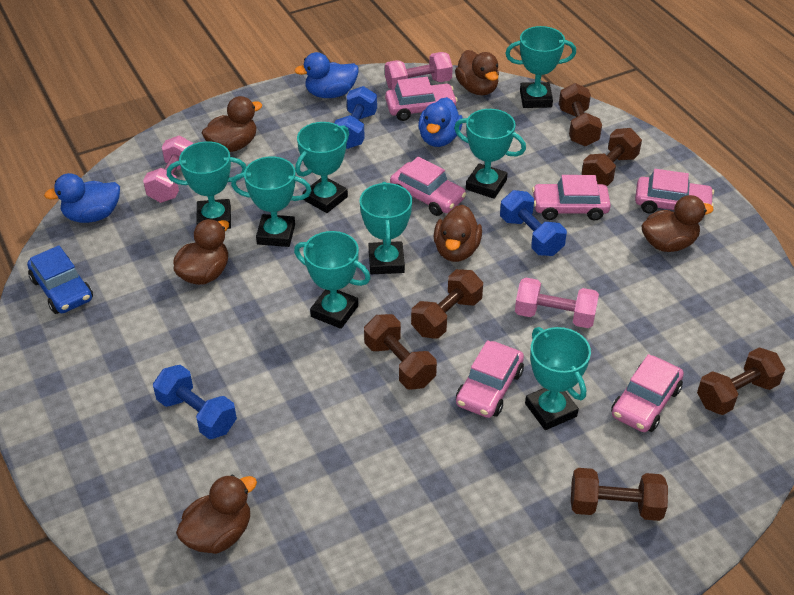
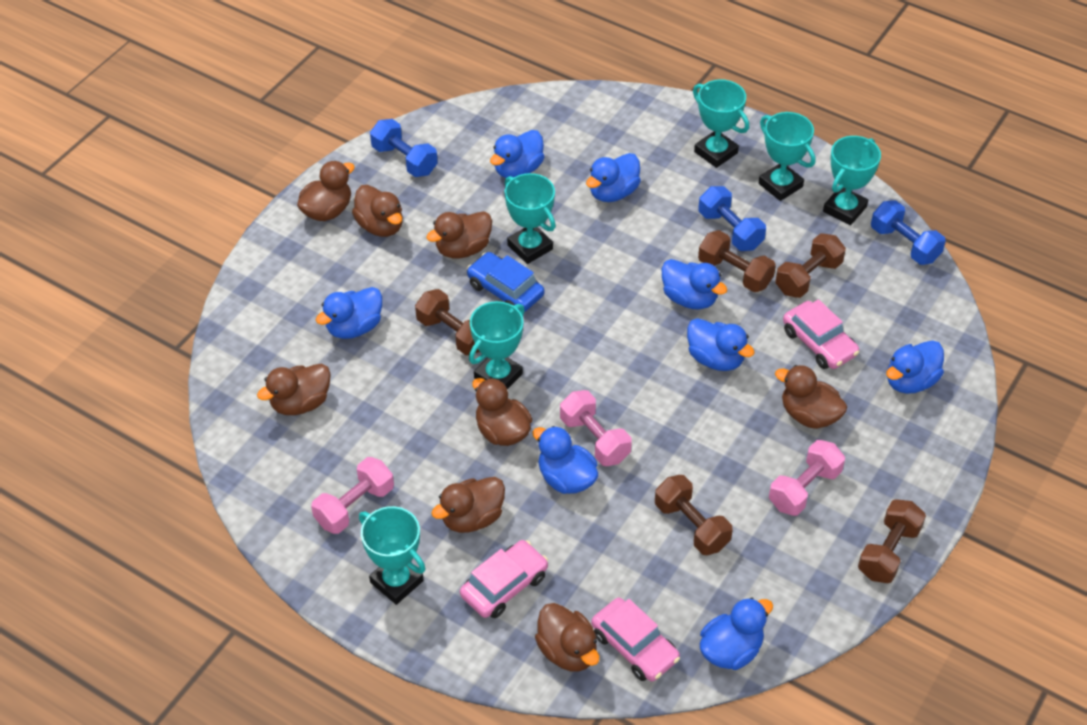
blue duck: [44,173,120,223] [295,52,358,98] [418,97,463,147] = 3 -> [316,287,382,339] [490,130,544,178] [532,426,598,494] [586,153,641,202] [662,259,727,309] [687,318,755,371] [700,597,773,670] [886,340,944,394] = 8
brown duck: [173,219,229,285] [176,475,257,554] [202,96,262,152] [434,205,482,262] [455,50,499,95] [641,195,714,252] = 6 -> [257,364,331,415] [297,161,355,221] [352,185,403,237] [426,211,492,259] [432,477,505,533] [473,378,532,446] [535,603,599,671] [775,365,847,429] = 8
brown dumbbell: [364,314,437,390] [411,269,483,339] [559,83,602,146] [571,468,668,521] [581,128,642,186] [697,347,785,415] = 6 -> [415,289,480,355] [655,475,733,555] [698,230,776,292] [775,233,846,298] [858,499,926,583] = 5
pink car: [385,77,458,121] [390,157,466,216] [456,340,524,418] [532,175,611,221] [611,354,684,432] [635,169,714,213] = 6 -> [460,540,548,618] [591,598,680,682] [783,299,859,369] = 3
turquoise trophy: [167,141,246,229] [231,157,311,247] [294,231,371,329] [295,122,349,213] [360,182,412,274] [454,109,526,199] [505,26,576,108] [525,327,591,430] = 8 -> [359,506,426,605] [469,301,525,389] [505,173,556,264] [693,79,749,168] [759,112,816,201] [823,136,881,225] = 6

